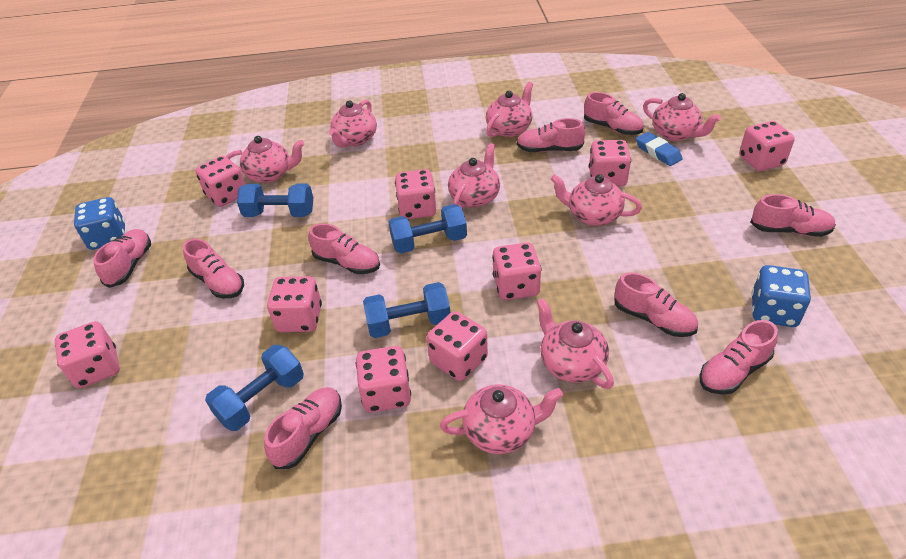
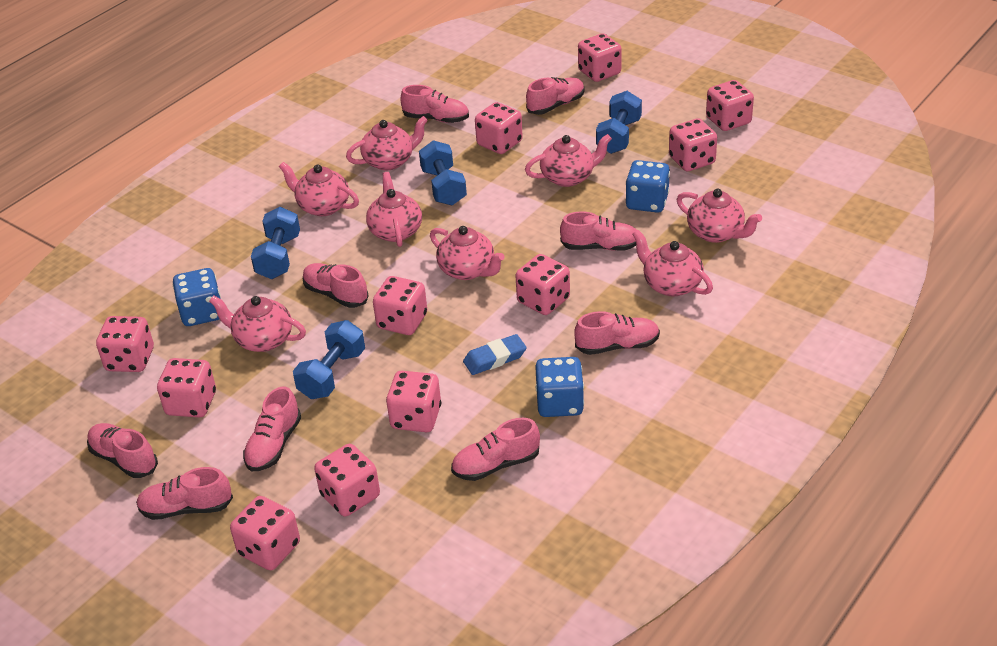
blue dice: [74,197,125,250] [752,265,811,327] = 2 -> [173,268,221,326] [535,357,584,417] [626,160,670,213] = 3
pink dice: [55,321,120,388] [196,156,245,207] [267,276,322,332] [356,346,411,412] [395,169,436,219] [427,311,488,381] [492,242,541,300] [589,140,631,186] [739,121,795,171] = 9 -> [96,316,154,372] [157,358,216,418] [230,496,300,570] [314,444,380,516] [373,276,427,335] [386,371,441,432] [475,102,523,154] [515,254,570,315] [578,33,622,82] [669,118,717,171] [706,80,754,131] = 11

